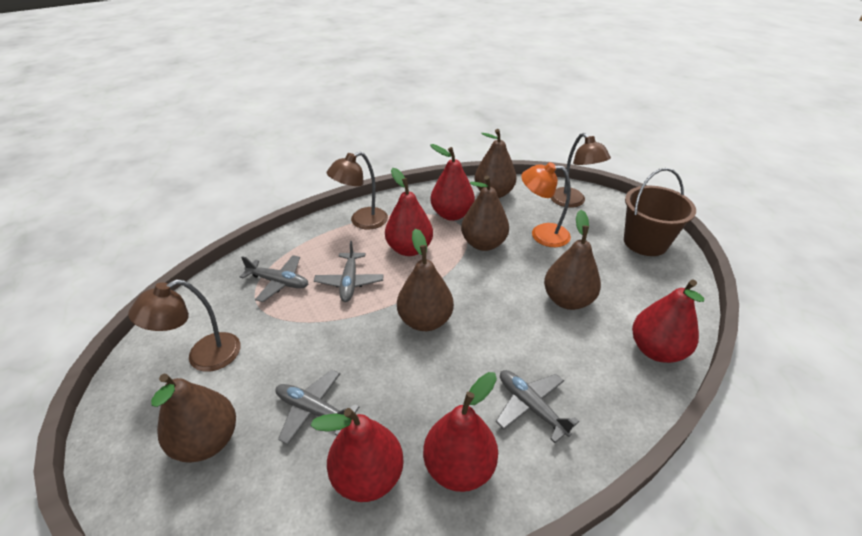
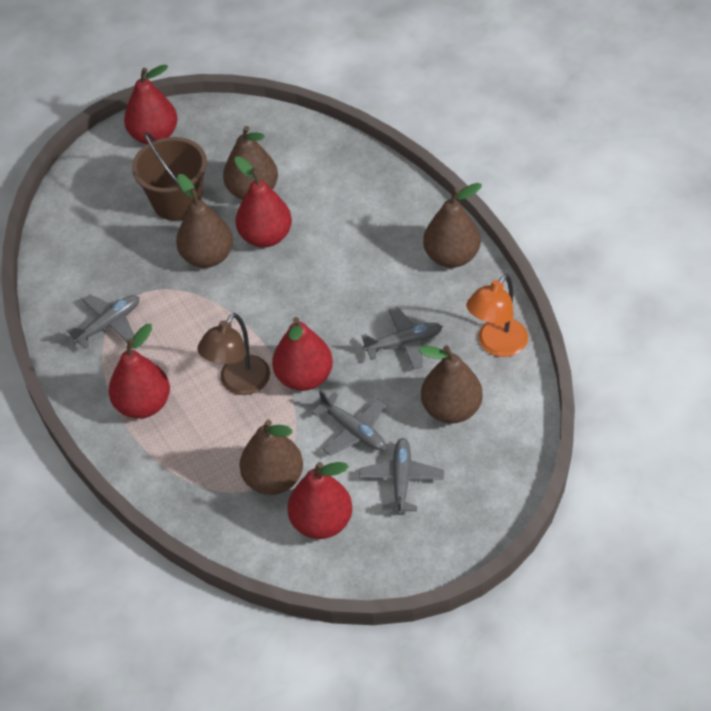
brown lamp: [128,279,241,372] [327,152,388,230] [551,133,611,208] = 3 -> [197,313,270,395] = 1

